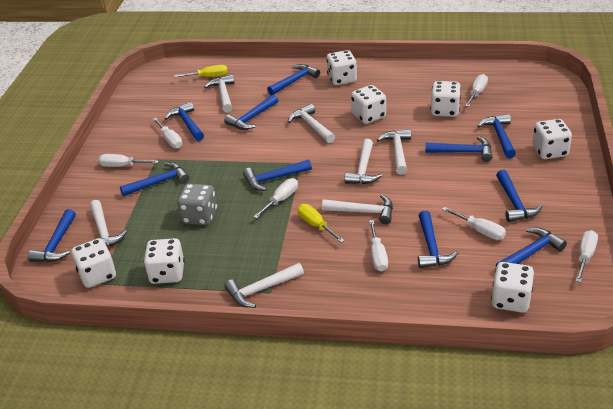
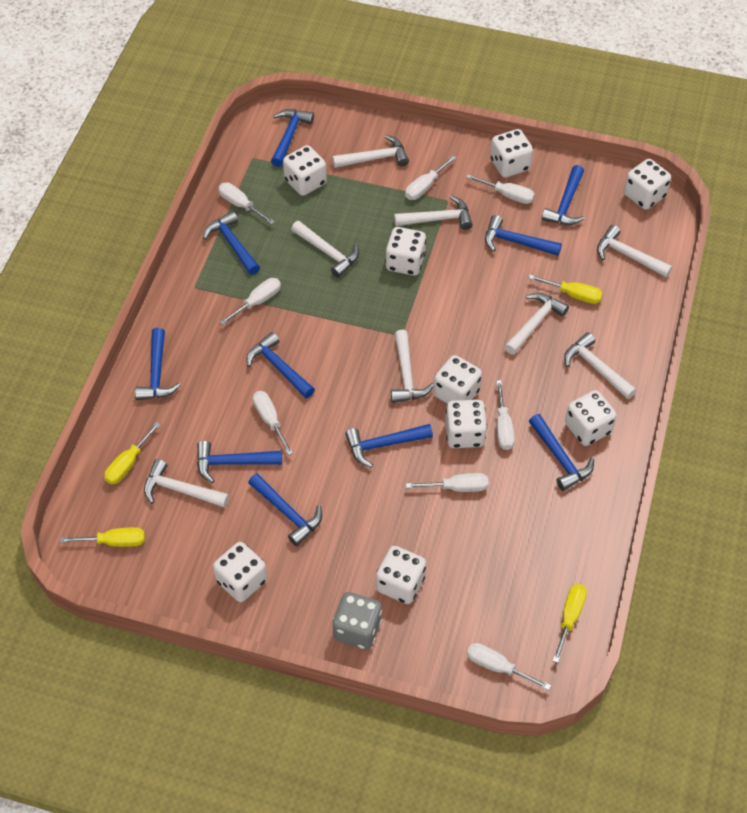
blue hammer: [28,209,76,262] [120,162,189,196] [165,102,204,141] [224,94,278,130] [243,160,312,191] [267,64,320,95] [418,211,458,268] [425,136,493,162] [478,114,516,159] [496,170,543,222] [496,228,567,266] = 11 -> [135,328,181,400] [197,441,282,483] [203,211,260,275] [247,332,315,398] [248,473,322,546] [271,109,314,167] [345,424,433,468] [485,215,562,256] [529,414,594,491] [541,165,585,225] = 10
white dice: [71,238,116,288] [144,238,185,284] [326,50,357,85] [351,85,386,124] [430,81,461,117] [491,262,534,313] [532,119,572,159] = 7 -> [213,542,267,602] [283,145,327,196] [376,546,426,604] [386,227,426,276] [434,355,482,404] [445,399,487,448] [490,129,533,178] [565,390,617,446] [624,159,671,210] = 9
white hammer: [90,200,127,247] [204,75,234,112] [224,263,304,308] [288,104,335,143] [322,195,393,224] [344,139,382,184] [377,129,411,175] = 7 -> [144,459,229,508] [291,221,359,278] [332,135,409,168] [391,330,434,403] [394,196,473,230] [504,293,569,355] [564,332,637,399] [597,225,672,277] = 8
white screwdriver: [98,154,159,167] [153,118,182,148] [253,178,298,219] [369,220,388,271] [442,207,506,240] [465,74,488,107] [576,230,598,283] = 7 -> [218,183,275,224] [220,278,281,325] [253,391,293,455] [405,155,456,200] [406,473,488,492] [466,174,535,204] [467,643,551,690] [496,380,515,450] = 8
yellow screwdriver: [174,65,228,77] [297,204,345,243] = 2 -> [60,527,145,547] [104,421,160,484] [529,275,603,304] [553,584,587,663] = 4

